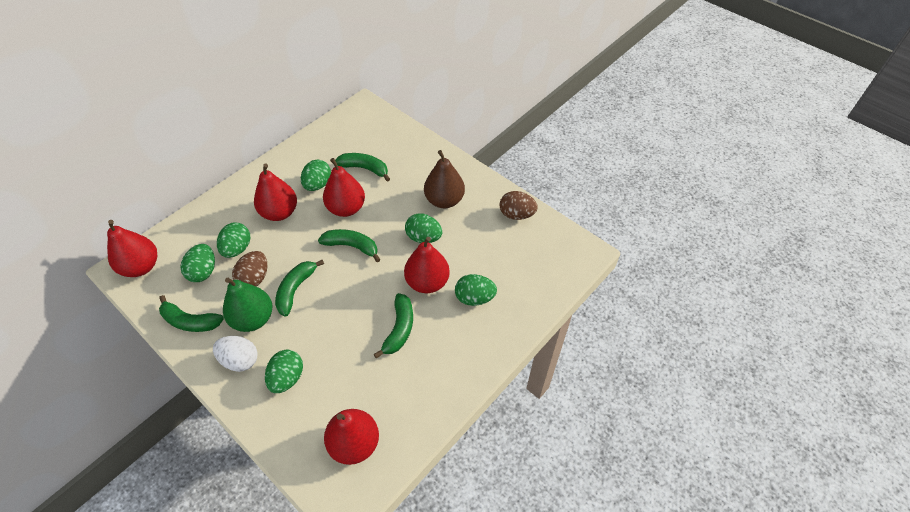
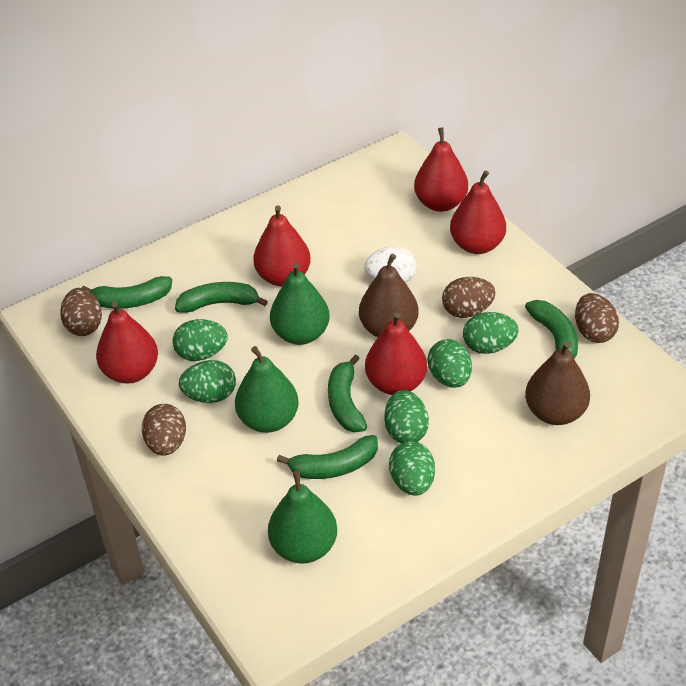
brown egg: [232,251,267,287] [500,191,538,220] = 2 -> [60,288,102,336] [142,404,186,456] [442,277,496,318] [575,293,619,343] = 4
brown pear: [424,150,465,208] = 1 -> [359,254,419,337] [525,341,590,425] = 2
green pear: [223,278,272,332] = 1 -> [235,346,299,433] [268,471,337,564] [270,263,330,345] = 3

